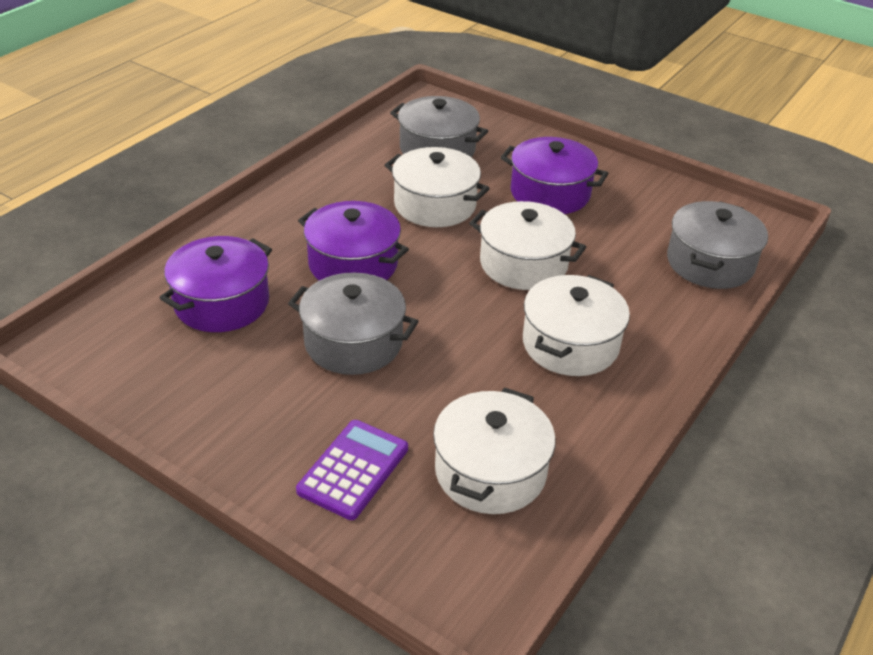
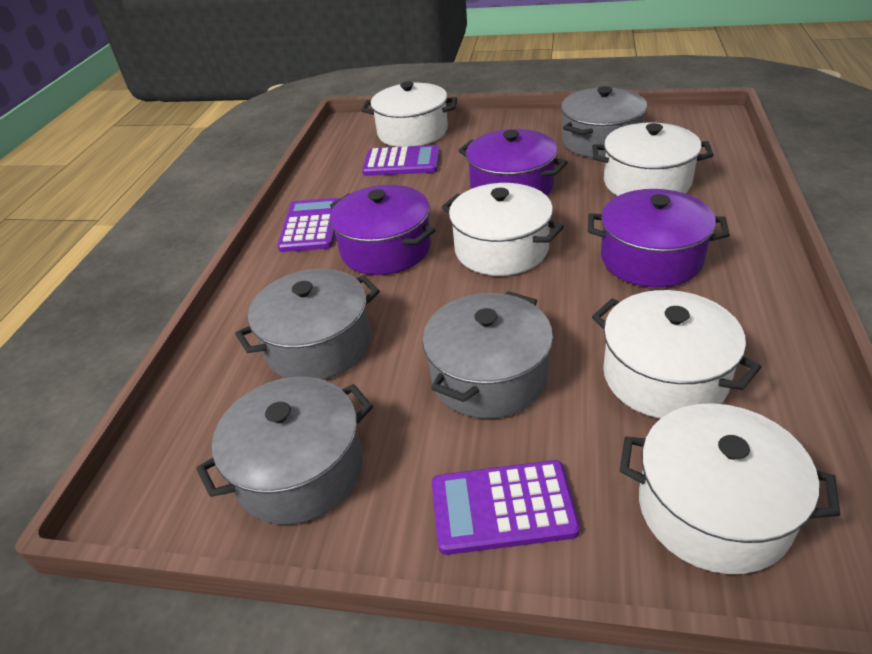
grey pot: [288,273,419,375] [390,96,488,157] [667,201,768,289] = 3 -> [196,377,373,525] [235,269,380,380] [422,291,553,419] [561,86,647,158] = 4
purple calculator: [296,420,408,520] = 1 -> [277,198,338,252] [362,145,440,176] [432,460,580,555] = 3
white pot: [385,147,490,227] [433,388,556,514] [469,201,586,290] [523,275,630,376] = 4 -> [361,81,457,147] [442,183,564,276] [592,123,714,196] [592,290,761,419] [620,403,840,574] = 5

